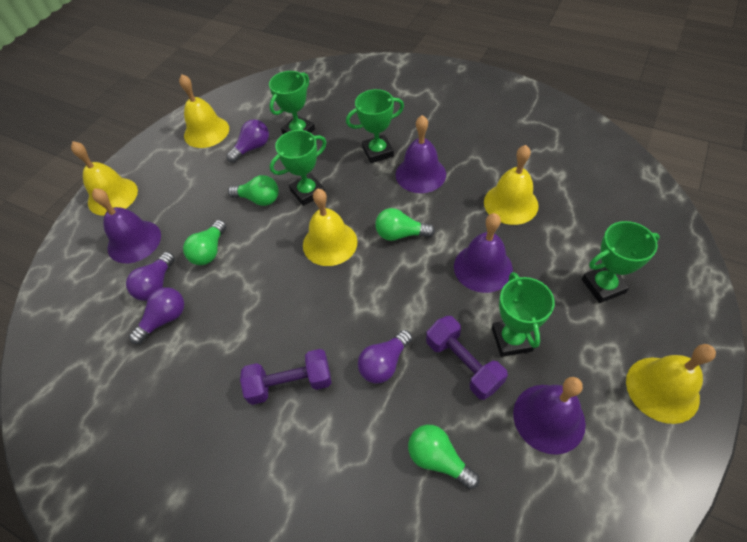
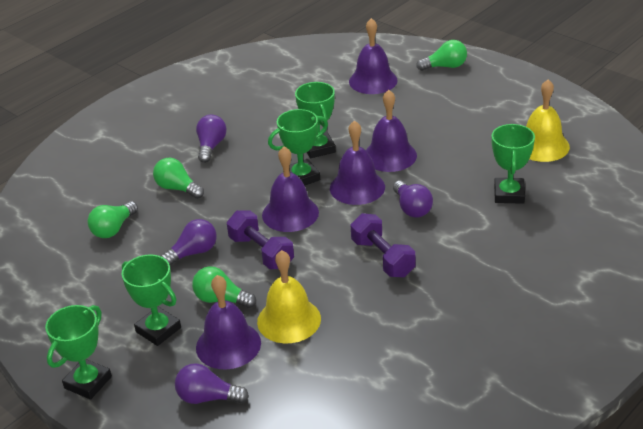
purple bell: [92,188,161,263] [395,115,446,193] [454,213,513,293] [513,377,586,455] = 4 -> [196,275,261,369] [262,146,319,232] [330,120,385,205] [349,18,398,94] [366,90,417,172] = 5
yellow bell: [71,141,138,216] [179,74,229,148] [303,189,357,266] [484,145,539,225] [626,344,716,424] = 5 -> [257,250,321,343] [526,79,570,162] = 2

